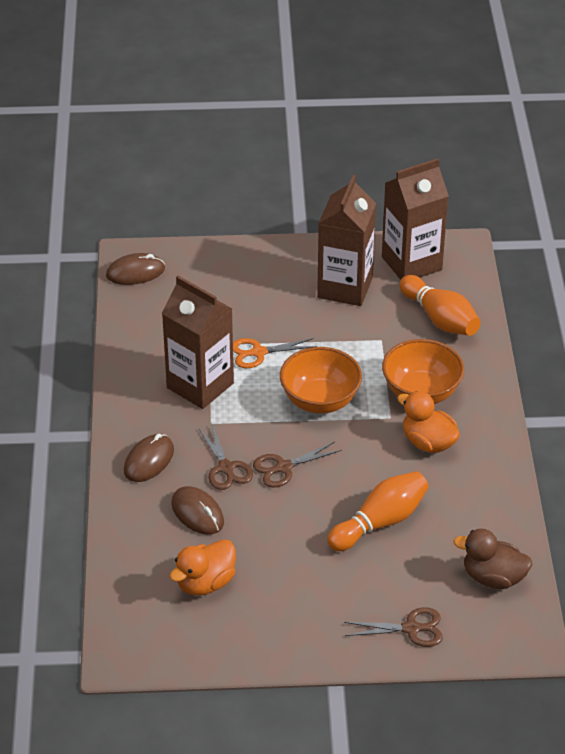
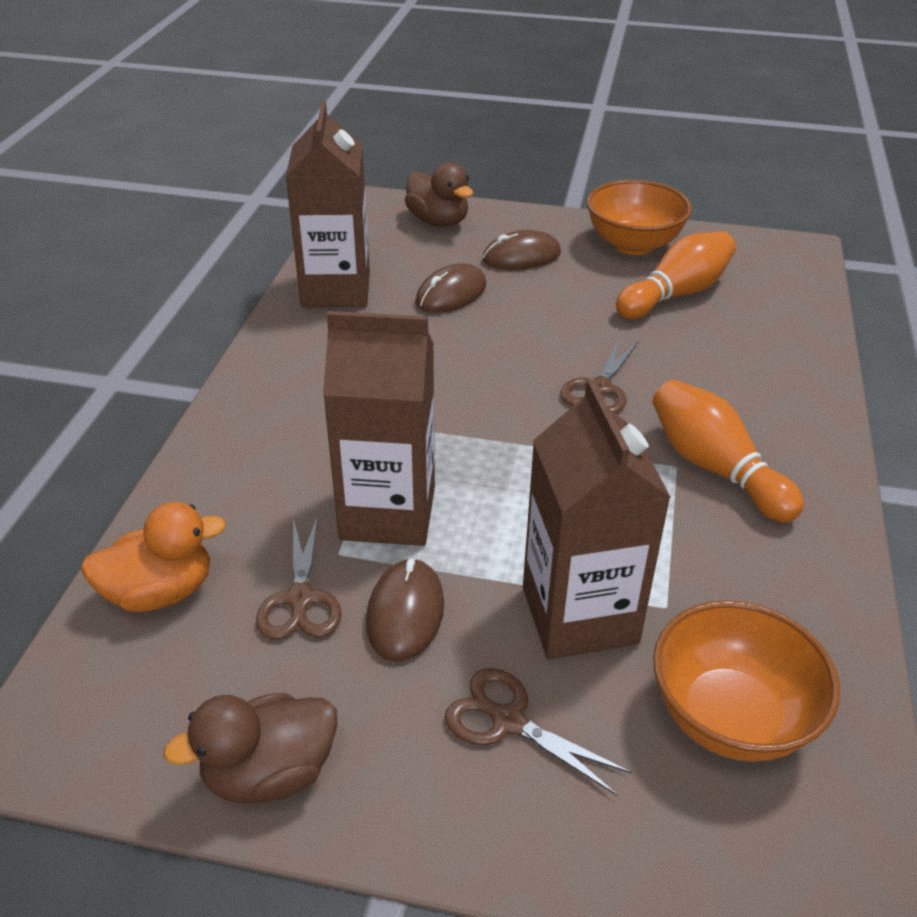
brown duck: [453,529,533,589] = 1 -> [163,693,338,804] [405,162,473,227] = 2
orange duck: [169,539,236,596] [397,391,460,453] = 2 -> [81,502,226,612] = 1
orange scissors: [233,338,317,368] = 1 -> none = 0

